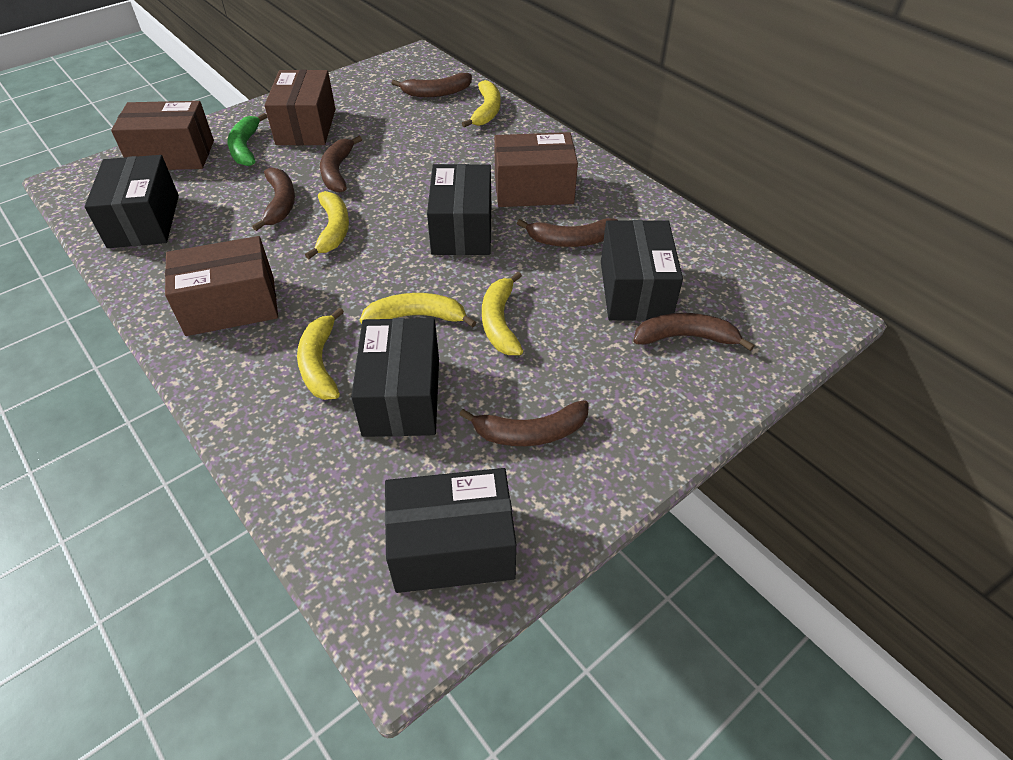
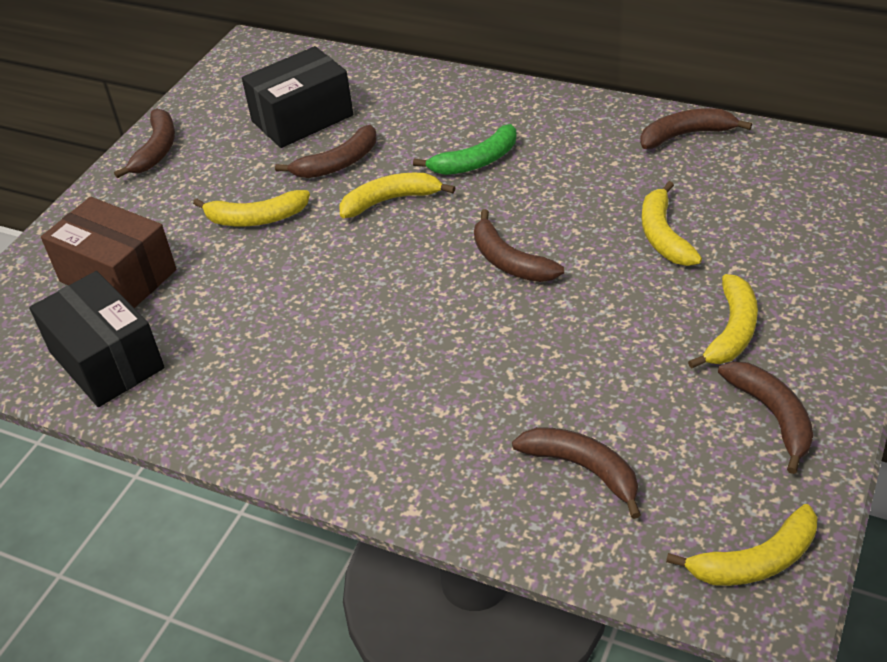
black box: [84,155,179,248] [351,318,439,437] [385,468,516,593] [427,164,491,255] [601,220,683,321] = 5 -> [29,271,165,407] [242,46,353,148] = 2
brown box: [111,101,214,170] [165,236,278,336] [264,70,336,145] [494,132,578,207] = 4 -> [41,197,177,308] = 1

